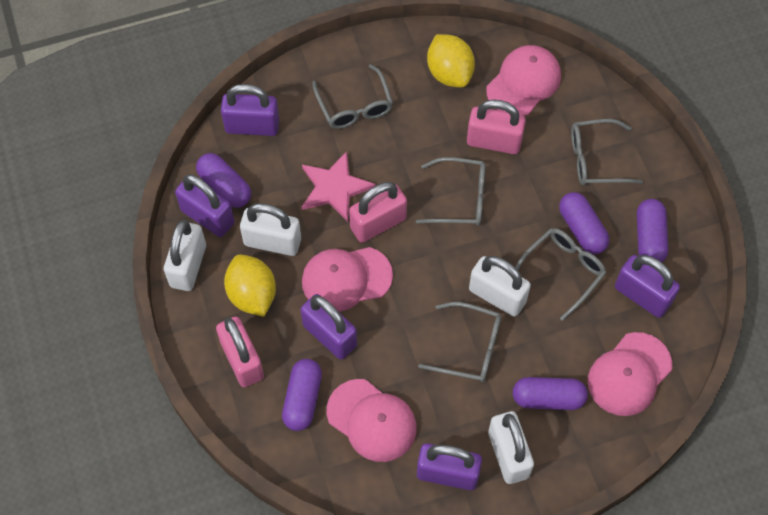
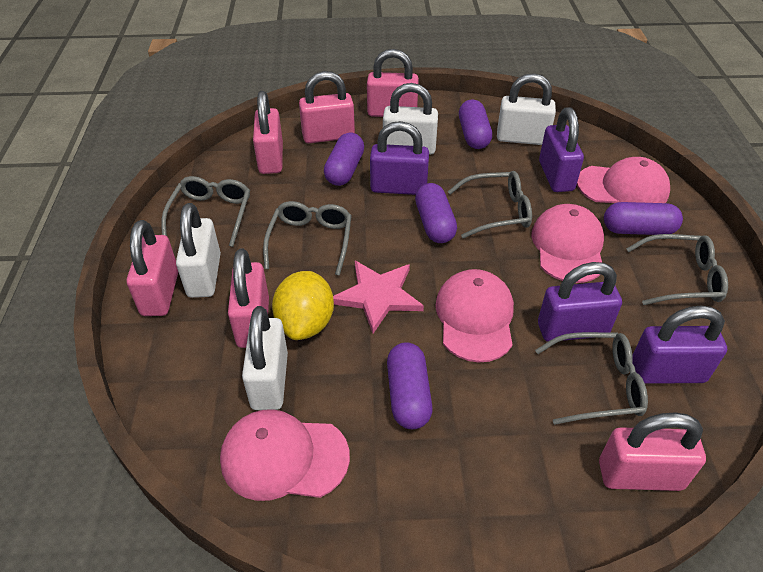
pink padlock: [216,317,264,387] [349,182,407,243] [467,99,526,154] = 3 -> [127,220,178,316] [228,248,269,348] [253,91,283,174] [299,71,355,143] [367,49,419,117] [599,412,706,491] = 6
purple padlock: [175,174,234,237] [221,84,279,136] [301,294,357,360] [417,443,482,490] [615,255,680,318] = 5 -> [370,121,429,195] [538,262,622,342] [539,107,584,192] [632,305,727,384] = 4
yellow lemon: [224,254,276,317] [427,34,475,87] = 2 -> [272,271,334,340] = 1

